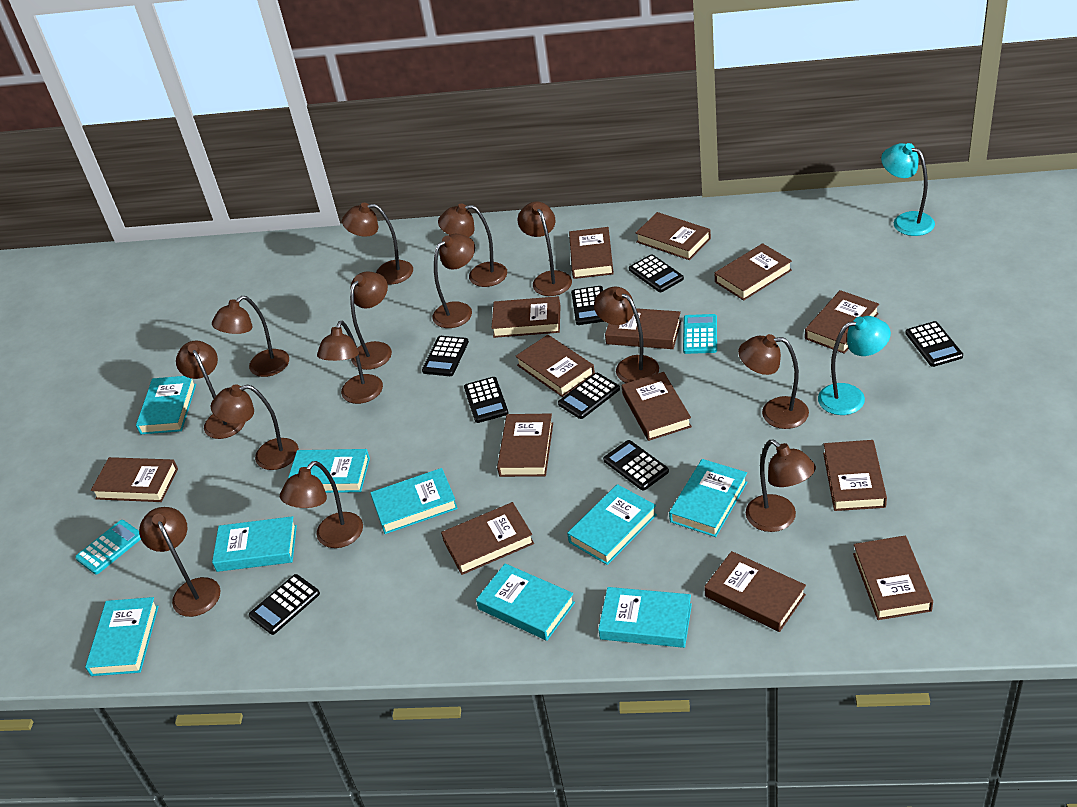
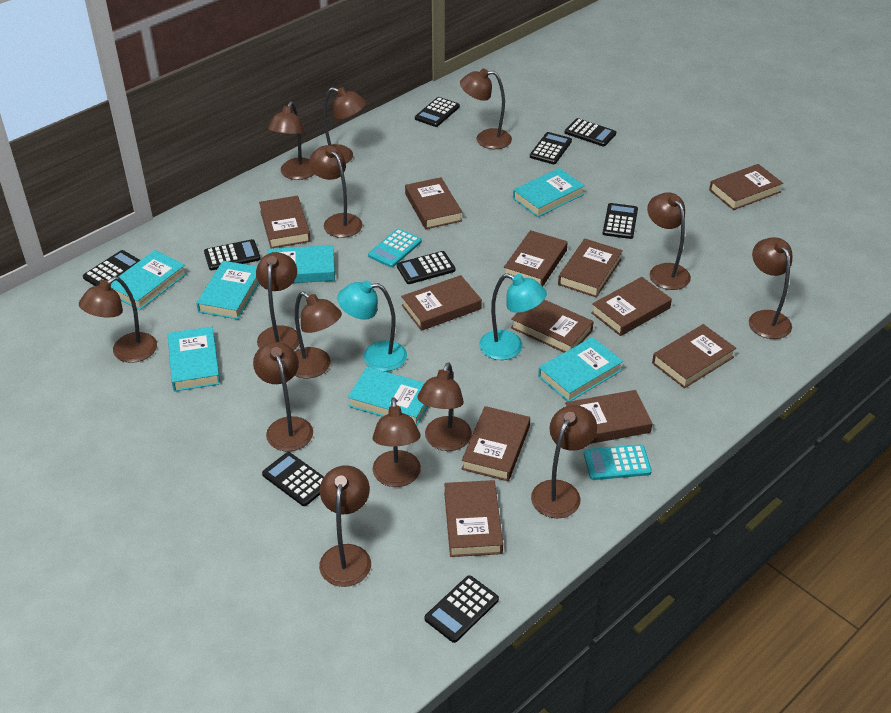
black calculator: [249,574,320,635] [422,336,469,376] [464,377,508,423] [558,373,620,419] [571,286,605,325] [603,440,669,490] [629,254,684,292] [905,321,963,367] = 8 -> [83,250,140,286] [204,239,261,270] [262,452,324,506] [397,251,455,284] [415,97,460,127] [425,575,499,643] [530,132,572,164] [565,118,616,147] [603,203,638,239] = 9
brown book: [91,457,178,502] [441,502,534,575] [491,296,560,338] [497,413,553,477] [515,335,595,397] [569,227,614,279] [605,308,681,349] [622,372,692,441] [636,212,711,260] [704,551,806,632] [715,243,792,301] [805,290,879,354] [823,440,887,511] [853,536,933,620] = 14 -> [259,196,311,249] [401,275,482,331] [405,177,462,229] [444,480,503,557] [462,406,530,481] [504,230,568,286] [511,299,594,352] [558,239,623,297] [565,390,652,444] [591,277,672,336] [652,324,736,388] [709,164,783,210] = 12
turquoise book: [85,597,159,676] [136,376,196,434] [212,516,297,572] [288,449,370,493] [370,468,458,534] [476,563,575,641] [567,484,657,565] [598,587,692,648] [669,459,747,537] = 9 -> [111,250,187,310] [168,326,220,391] [196,261,259,320] [268,245,335,283] [348,367,428,426] [513,168,585,217] [538,337,623,402] = 7

